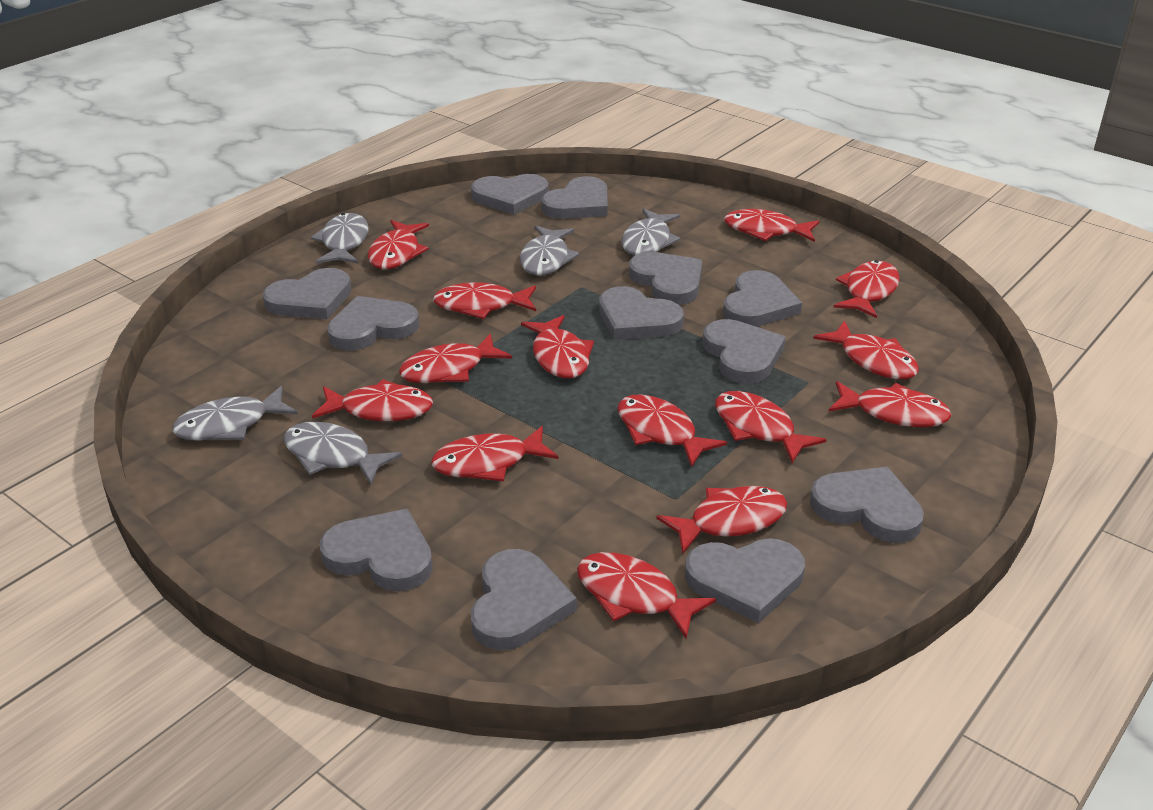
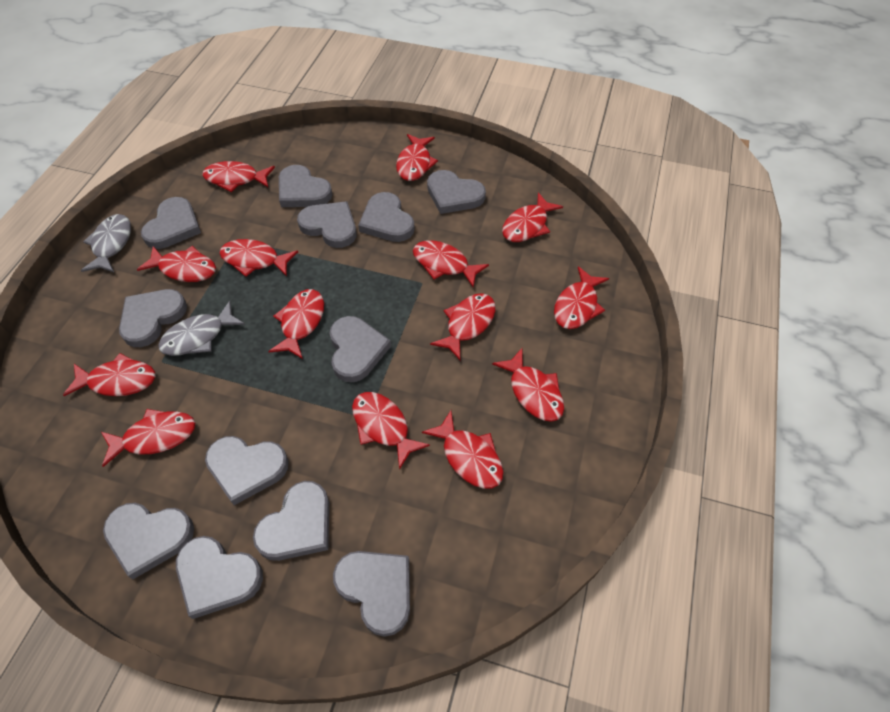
grey fish: [172,386,298,441] [284,422,402,485] [311,213,369,264] [520,225,579,276] [621,208,681,256] = 5 -> [81,214,131,272] [158,301,245,356] = 2

